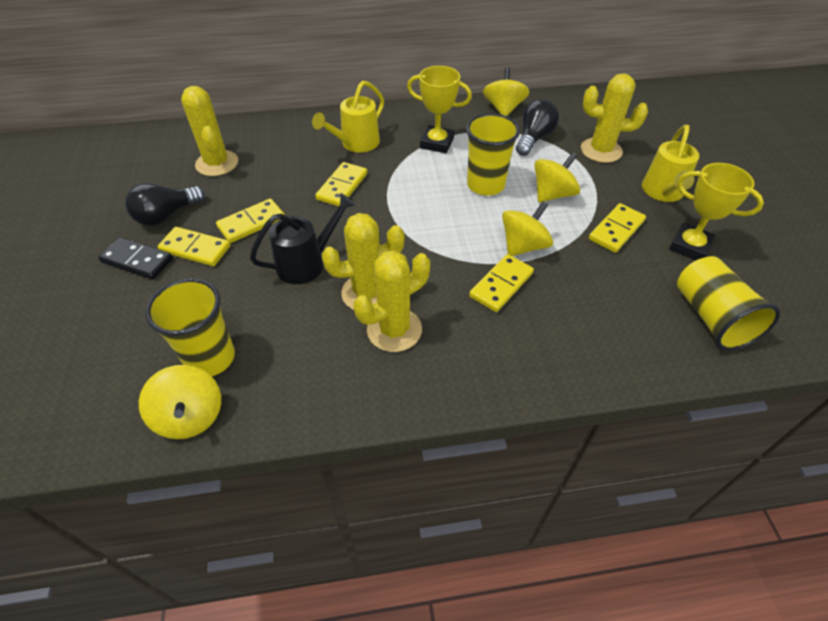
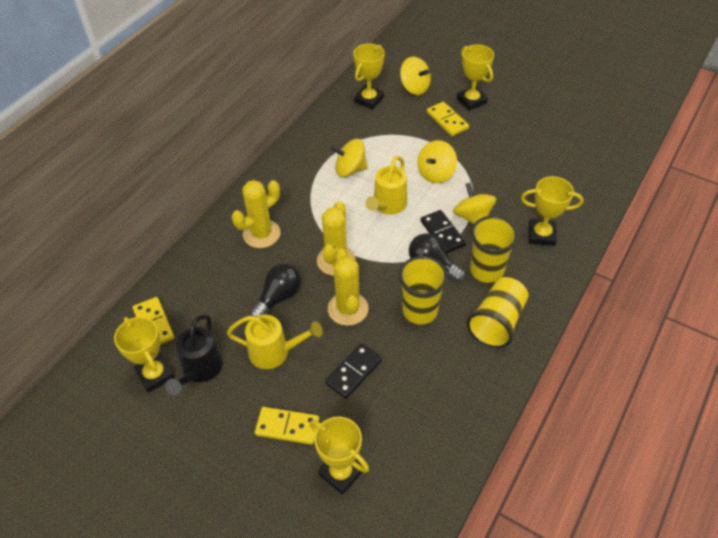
black domino: [98,237,173,280] = 1 -> [325,344,382,399] [420,210,466,253] = 2
yellow cactus: [181,86,238,176] [322,213,404,310] [353,250,430,352] [581,73,648,163] = 4 -> [232,180,280,248] [317,201,356,276] [328,249,369,326] = 3
yellow domino: [157,227,230,266] [216,199,285,243] [315,162,367,206] [469,254,534,312] [589,203,646,253] = 5 -> [133,297,174,345] [255,407,319,445] [427,102,469,136] = 3
yellow trophy: [407,66,472,153] [669,163,764,260] = 2 -> [114,317,175,393] [310,416,369,495] [353,43,385,109] [457,44,494,111] [521,176,583,246] = 5

